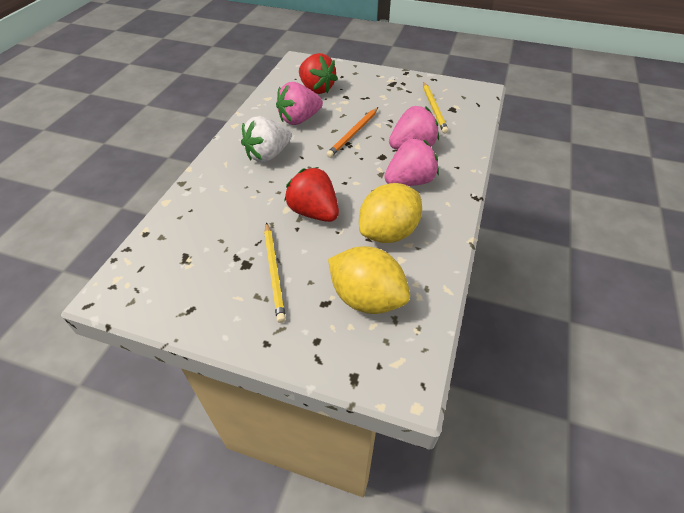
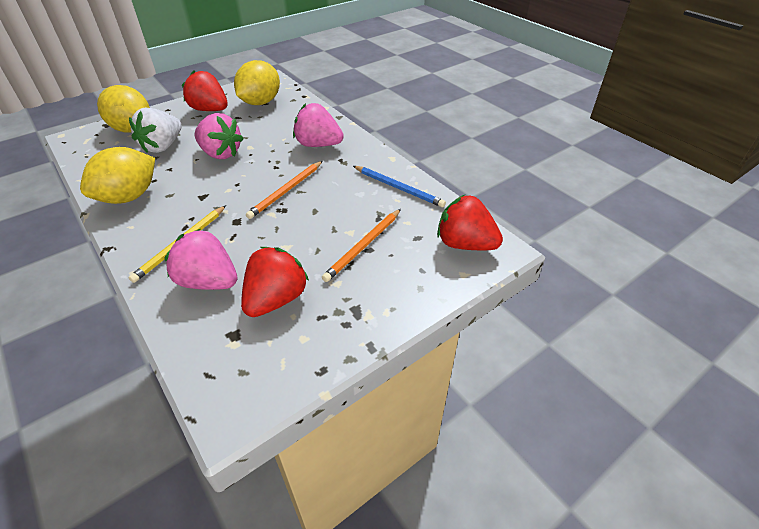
blue pencil: none = 0 -> [353,166,446,208] = 1
orange pencil: [327,107,378,158] = 1 -> [246,161,323,219] [322,209,401,282] = 2
red strawberry: [284,167,339,222] [299,53,338,94] = 2 -> [182,70,228,111] [241,247,309,317] [437,195,503,250] = 3
yellow lemon: [328,246,410,314] [359,183,422,243] = 2 -> [80,147,155,204] [97,85,150,133] [234,60,280,105] = 3
yellow pencil: [264,222,286,323] [423,82,449,134] = 2 -> [128,205,226,283] = 1

